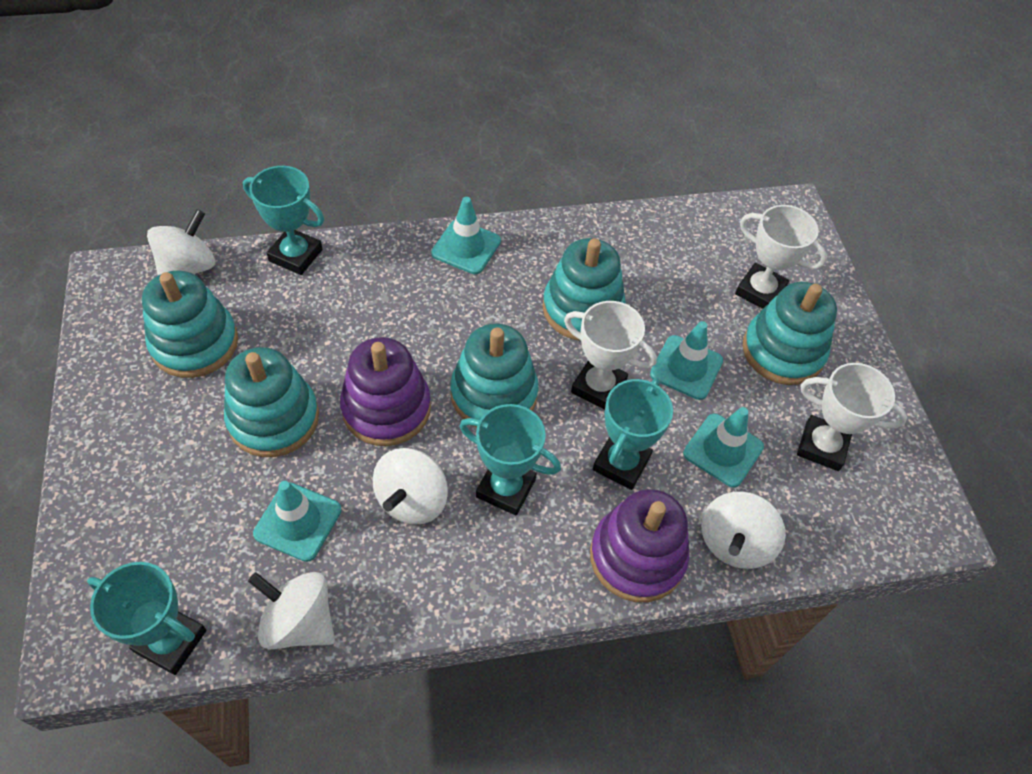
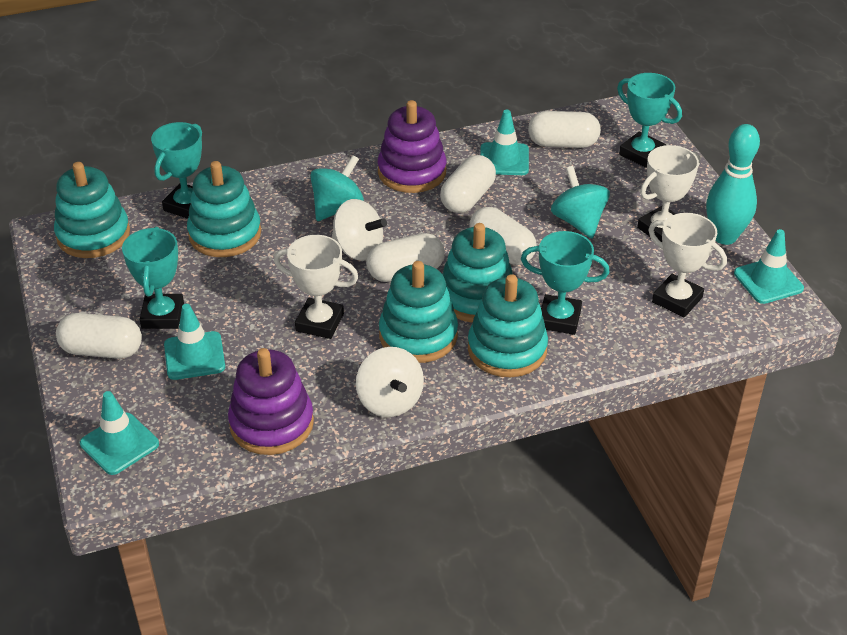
turquoise bowling pin: none = 0 -> [706,124,760,245] = 1
turquoise spinning top: none = 0 -> [310,155,364,221] [551,166,610,238] = 2
white capsule: none = 0 -> [56,313,142,359] [366,233,445,282] [440,155,496,213] [469,207,537,265] [528,111,601,148] = 5
white spinning top: [147,209,215,275] [248,572,335,649] [373,448,448,525] [701,492,786,569] = 4 -> [332,199,387,261] [356,347,424,417] = 2

